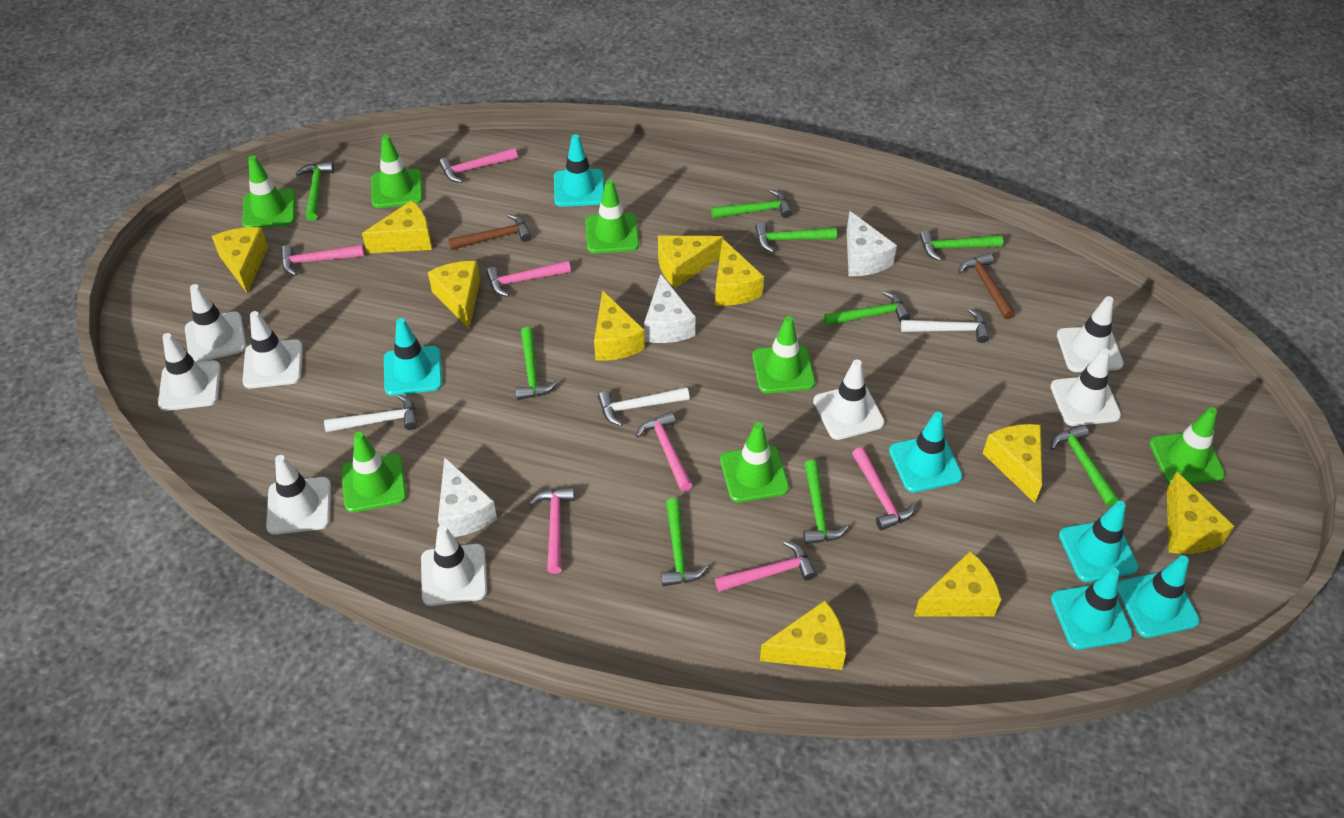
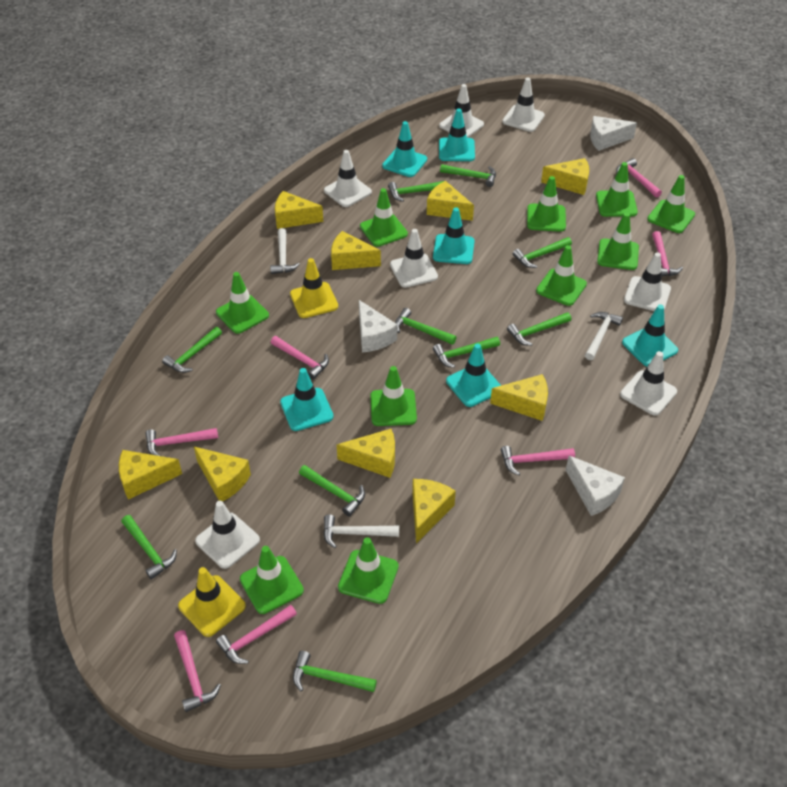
brown hammer: [448,214,532,250] [958,253,1015,320] = 2 -> none = 0
green hammer: [296,162,334,221] [516,327,558,400] [661,498,708,586] [711,190,792,219] [755,222,837,253] [803,460,848,544] [823,291,910,326] [919,230,1003,261] [1051,425,1119,506] = 9 -> [121,515,177,580] [162,327,222,373] [293,651,377,692] [299,465,365,516] [388,181,444,202] [395,308,457,345] [433,337,500,368] [440,164,496,187] [507,312,571,346] [513,237,572,268] = 10
green traffic cone: [242,156,296,228] [341,432,407,512] [371,135,423,208] [585,180,639,253] [720,422,789,502] [752,316,815,393] [1149,407,1225,484] = 7 -> [216,272,269,334] [240,546,304,614] [338,537,399,604] [360,188,408,247] [370,366,417,426] [527,176,566,232] [536,245,587,306] [596,162,638,217] [597,213,639,270] [647,175,695,233] = 10
white traffic cone: [158,333,221,411] [185,284,246,362] [243,311,303,388] [266,455,331,535] [421,525,487,606] [813,359,885,440] [1050,348,1121,426] [1057,296,1124,372] = 8 -> [195,501,260,569] [324,150,372,207] [390,229,438,288] [439,84,484,138] [502,78,545,132] [620,351,677,416] [624,253,671,311] = 7
yellow cheese: [212,227,268,294] [362,200,432,253] [428,261,480,329] [594,290,645,361] [658,236,723,288] [715,238,764,306] [760,600,846,670] [914,551,1001,617] [983,424,1042,503] [1167,472,1234,554] = 10 -> [119,450,182,500] [194,447,251,502] [275,191,323,229] [331,231,381,270] [337,429,395,478] [412,479,456,543] [427,181,474,221] [490,374,548,421] [541,158,589,195] = 9
yellow traffic cone: none = 0 -> [178,567,246,637] [290,258,338,318] = 2

